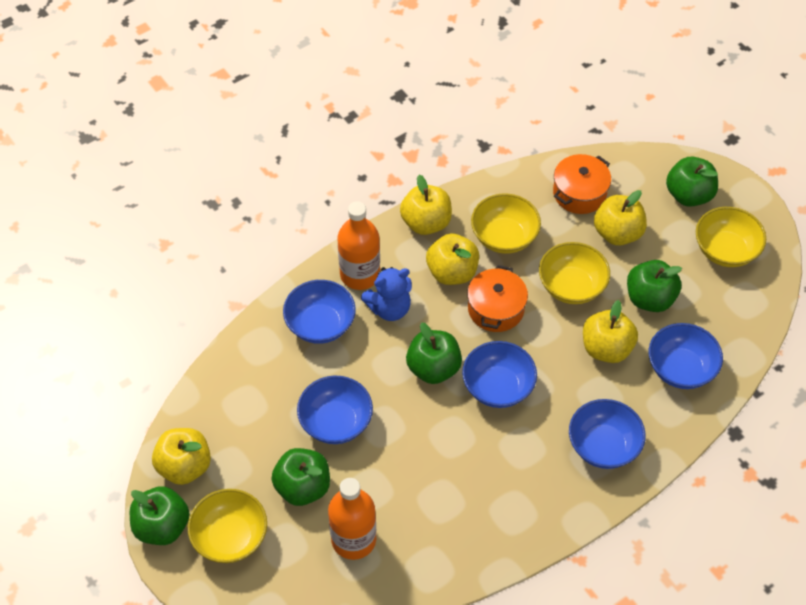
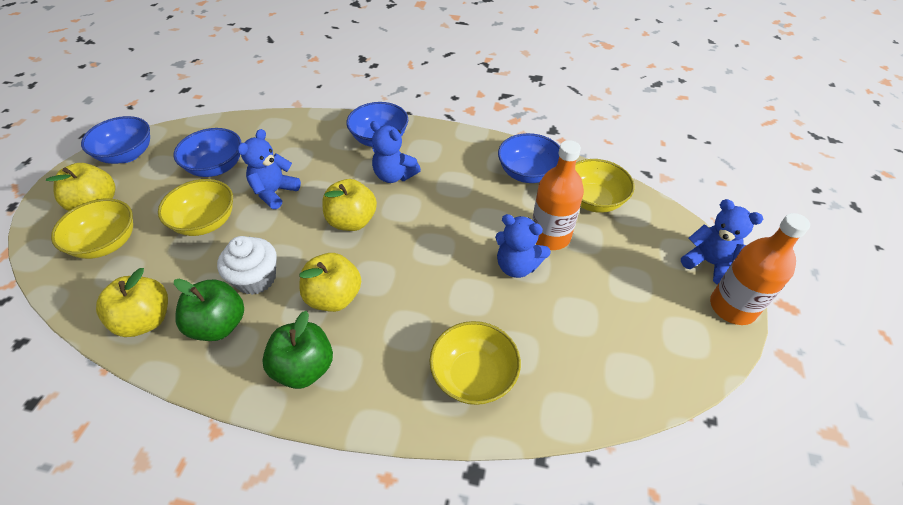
blue bowl: [283,280,356,344] [297,376,373,444] [462,341,537,408] [569,399,646,469] [649,323,723,389] = 5 -> [81,116,150,164] [173,128,241,177] [346,102,408,147] [498,133,560,183] = 4
blue teddy bear: [361,267,412,321] = 1 -> [237,129,301,209] [370,121,421,183] [495,214,551,278] [681,199,763,284] = 4
green apple: [130,486,189,545] [271,448,330,506] [406,322,462,384] [627,260,682,312] [666,157,718,207] = 5 -> [174,279,244,341] [262,311,333,389] = 2
orange pot: [467,265,528,332] [553,154,611,214] = 2 -> none = 0
white cupcake: none = 0 -> [217,236,277,295] = 1
yellow apple: [152,428,211,485] [400,175,452,235] [426,233,479,285] [583,300,638,363] [594,190,647,246] = 5 -> [46,163,116,211] [96,268,168,337] [299,253,361,312] [322,179,377,231] = 4

